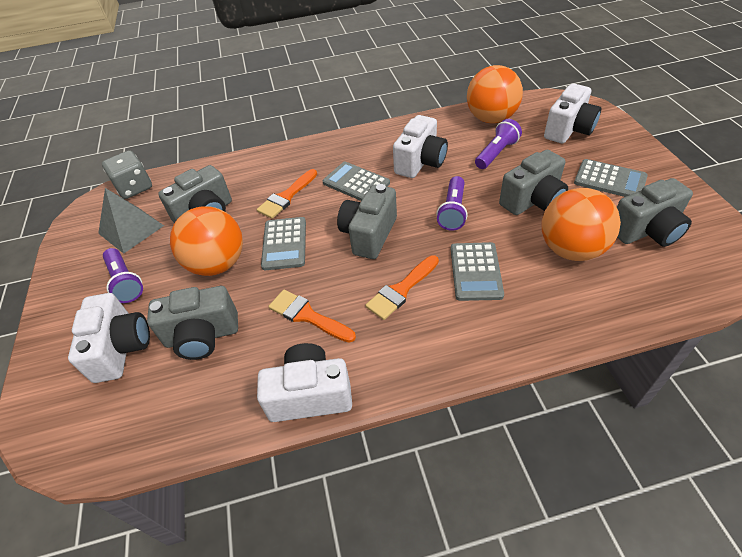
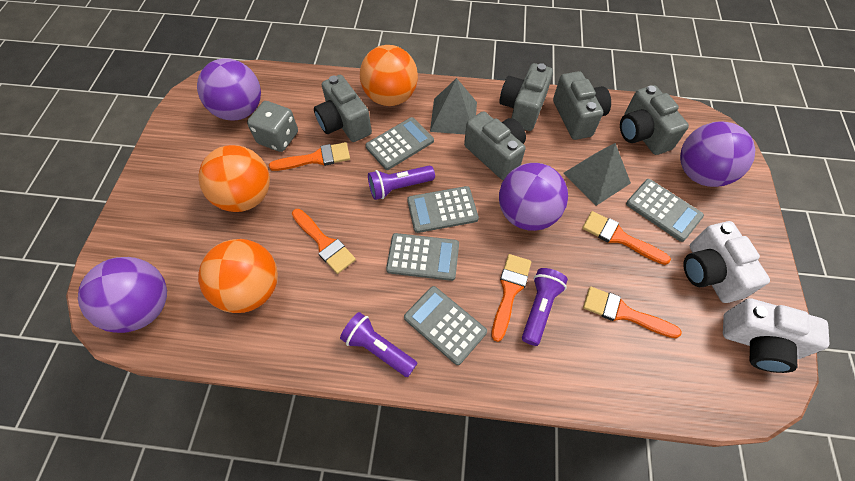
grey calculator: [261,217,306,270] [323,162,390,201] [451,242,504,301] [574,159,648,197] = 4 -> [365,117,434,170] [386,233,459,281] [404,286,487,365] [407,186,479,233] [626,179,704,242] = 5
grey pyramid: [98,188,164,254] = 1 -> [430,78,477,134] [563,143,631,206] = 2
orange brush: [257,169,317,219] [268,290,356,343] [365,255,439,320] = 3 -> [269,142,350,171] [292,209,356,274] [492,254,531,342] [582,211,671,265] [583,287,682,338] = 5
purple ball: none = 0 -> [78,257,167,333] [197,58,261,120] [499,163,568,231] [680,121,755,187] = 4
white camera: [68,293,150,383] [257,343,352,422] [393,115,448,178] [544,83,601,143] = 4 -> [683,221,770,303] [723,298,830,373] = 2

